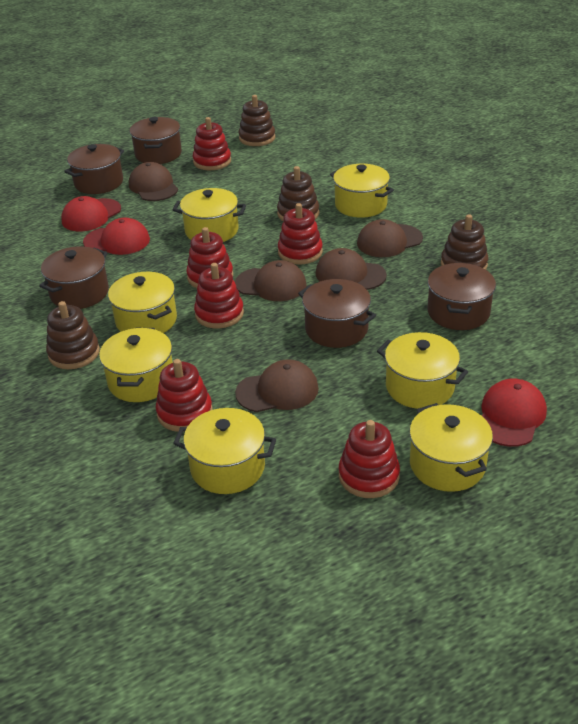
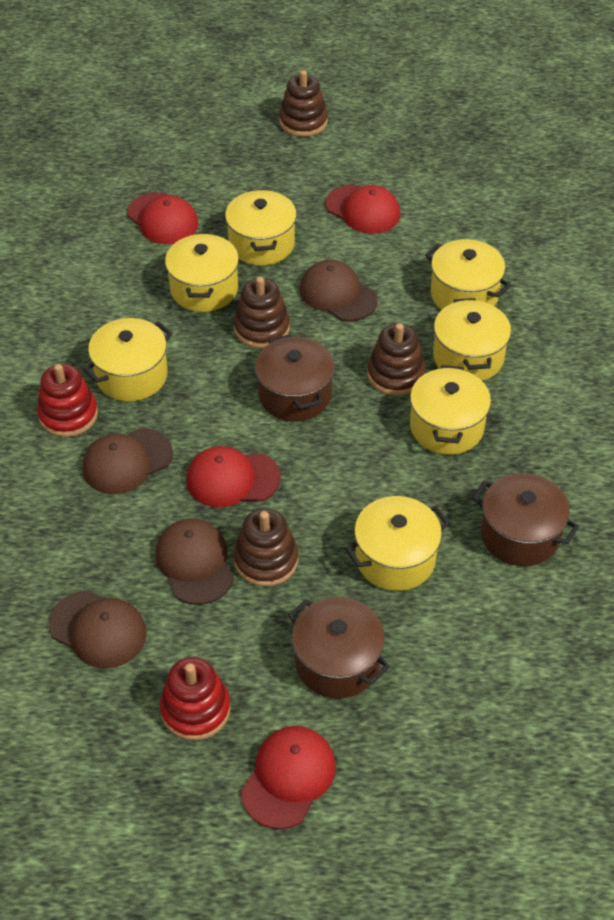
brown cap: [129,162,178,201] [235,260,307,301] [235,359,319,412] [316,248,387,290] [357,219,423,257] = 5 -> [48,590,147,669] [83,428,173,494] [155,519,234,605] [300,260,378,321] = 4
brown pot: [39,246,109,309] [64,144,124,194] [130,117,182,164] [298,279,376,348] [427,263,496,330] = 5 -> [255,334,334,421] [288,597,390,699] [472,473,579,566] = 3
red cap: [61,196,121,231] [83,218,150,255] [481,379,547,447] = 3 -> [127,192,198,244] [186,446,281,508] [241,726,336,829] [325,185,400,234] = 4
red stacking toy: [156,359,213,432] [186,227,233,288] [193,117,231,170] [194,263,244,329] [278,203,323,265] [339,420,400,498] = 6 -> [37,364,98,437] [160,657,231,741] = 2

